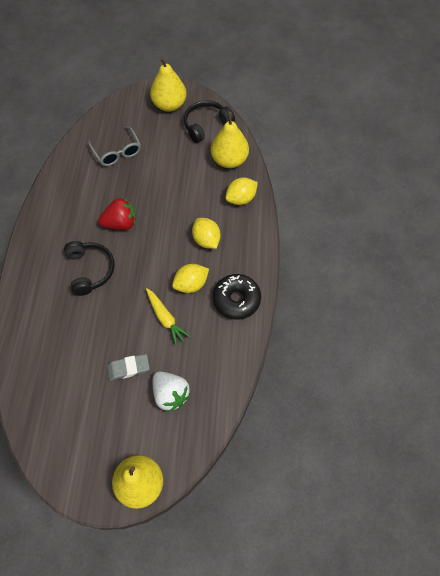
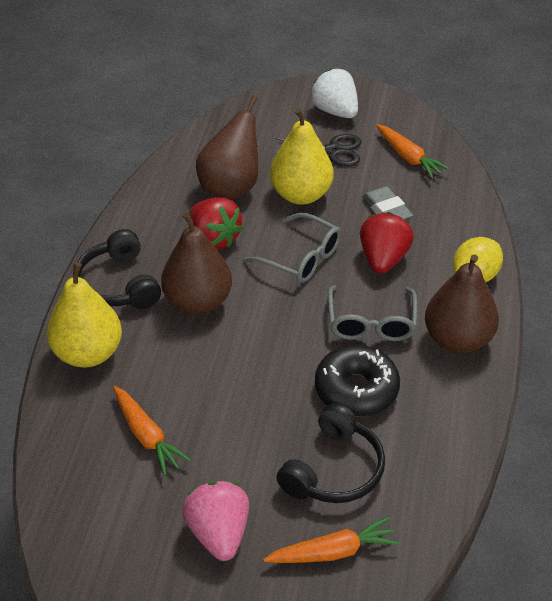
black scissors: none = 0 -> [273,134,361,166] = 1
brown pear: none = 0 -> [161,212,232,315] [196,96,258,200] [425,254,499,353] = 3
grey glasses: [88,126,141,166] = 1 -> [243,213,341,283] [328,285,417,341] = 2
orange carrot: none = 0 -> [113,386,191,476] [263,516,400,563] [376,124,450,179] = 3
pink strawberry: none = 0 -> [182,481,249,561] = 1
red strawberry: [98,198,136,230] = 1 -> [190,197,243,249] [360,212,414,274] = 2
yellow carrot: [146,288,190,346] = 1 -> none = 0
yellow lemon: [172,264,209,293] [192,218,221,249] [225,177,258,205] = 3 -> [453,237,503,282] = 1
yellow pear: [112,455,163,509] [150,57,187,112] [211,113,249,168] = 3 -> [47,262,122,368] [270,108,334,205] = 2

